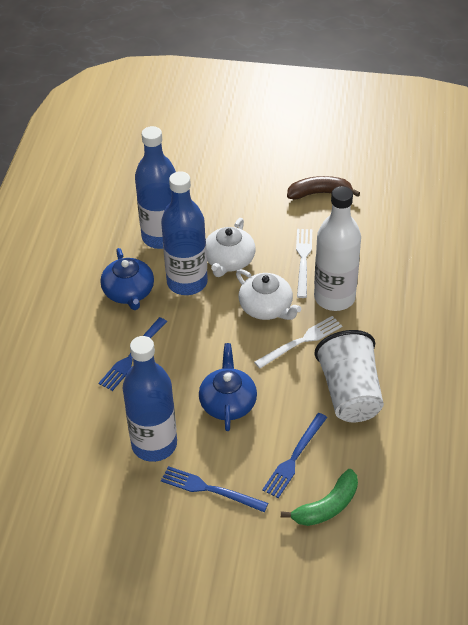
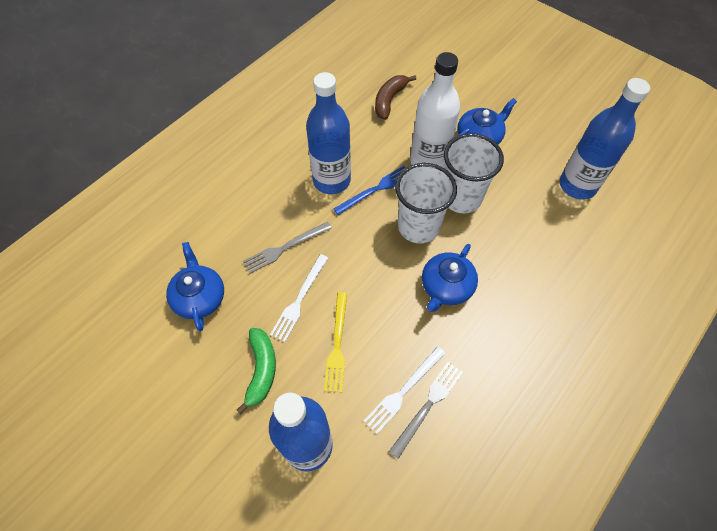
blue fork: [99,317,167,391] [161,466,268,512] [262,413,327,498] = 3 -> [334,166,405,215] = 1
blue teapot: [100,248,154,310] [199,343,257,431] = 2 -> [166,242,224,331] [422,244,478,312] [457,98,517,144] = 3
grey fork: none = 0 -> [243,222,332,274] [389,362,463,459] = 2
white cup: [314,330,384,422] = 1 -> [395,163,457,243] [444,133,504,213] = 2
white teapot: [206,218,256,277] [236,269,301,320] = 2 -> none = 0
yellow fork: none = 0 -> [324,292,347,392] = 1

